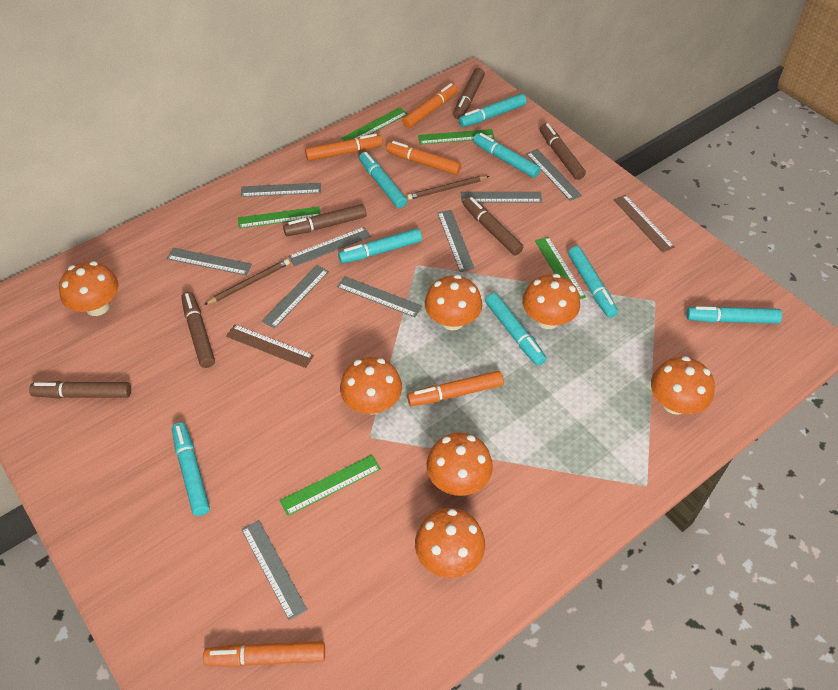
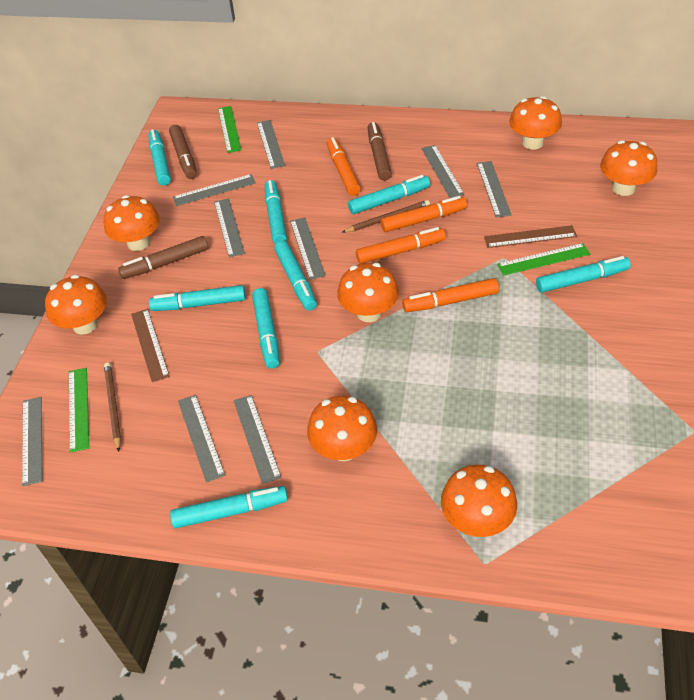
brown marker: [29,381,131,398] [181,292,215,368] [283,204,366,236] [453,68,485,119] [463,197,523,255] [540,123,586,180] = 6 -> [118,236,208,279] [169,125,197,179] [368,122,392,181] = 3
green ruler: [238,207,321,229] [280,455,381,516] [341,107,408,141] [418,129,495,145] [535,237,586,299] = 5 -> [69,368,89,453] [218,106,241,153] [497,243,590,276] = 3
orange marker: [203,641,325,667] [305,134,383,161] [386,141,461,175] [402,83,458,128] [407,371,504,406] = 5 -> [327,137,361,196] [356,227,446,264] [381,196,467,232] [402,278,499,312] = 4

